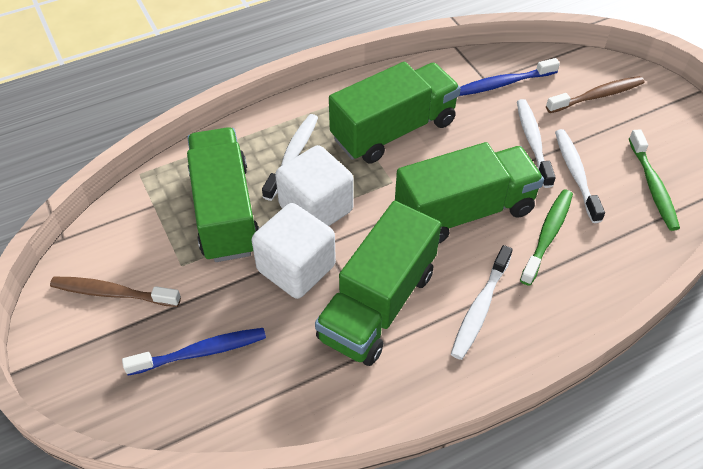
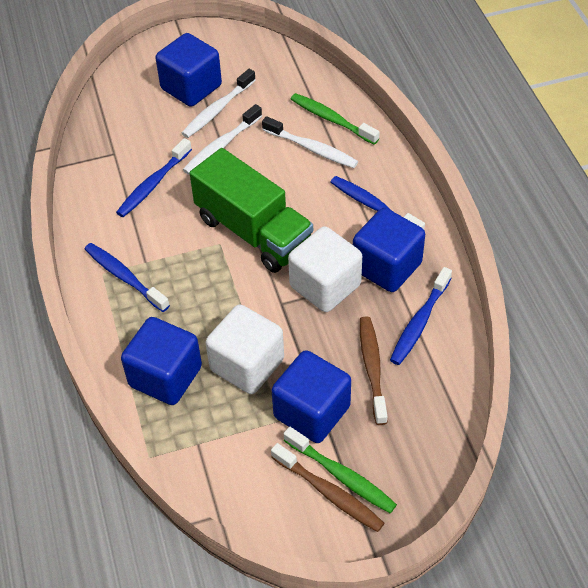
blue cube: none = 0 -> [121,317,202,405] [156,33,222,107] [272,350,351,443] [353,208,425,292] = 4
blue toothbrush: [122,328,266,375] [459,58,560,96] = 2 -> [85,243,170,312] [116,138,192,217] [331,176,425,229] [390,267,452,365] = 4
green truck: [187,127,259,262] [315,201,441,366] [329,62,461,163] [395,142,544,244] = 4 -> [190,148,313,273] = 1
white toothbrush: [262,114,318,201] [451,245,513,360] [517,99,556,188] [555,129,605,223] = 4 -> [182,69,256,138] [183,104,262,175] [262,116,358,168] = 3

